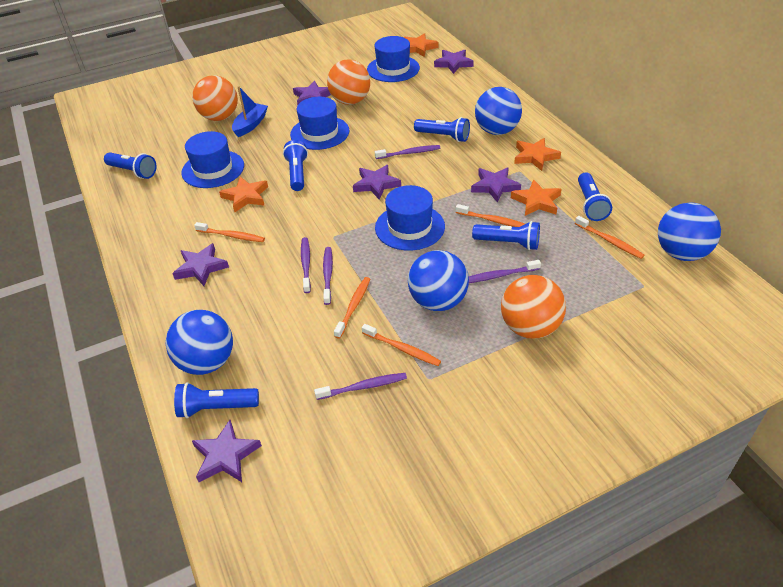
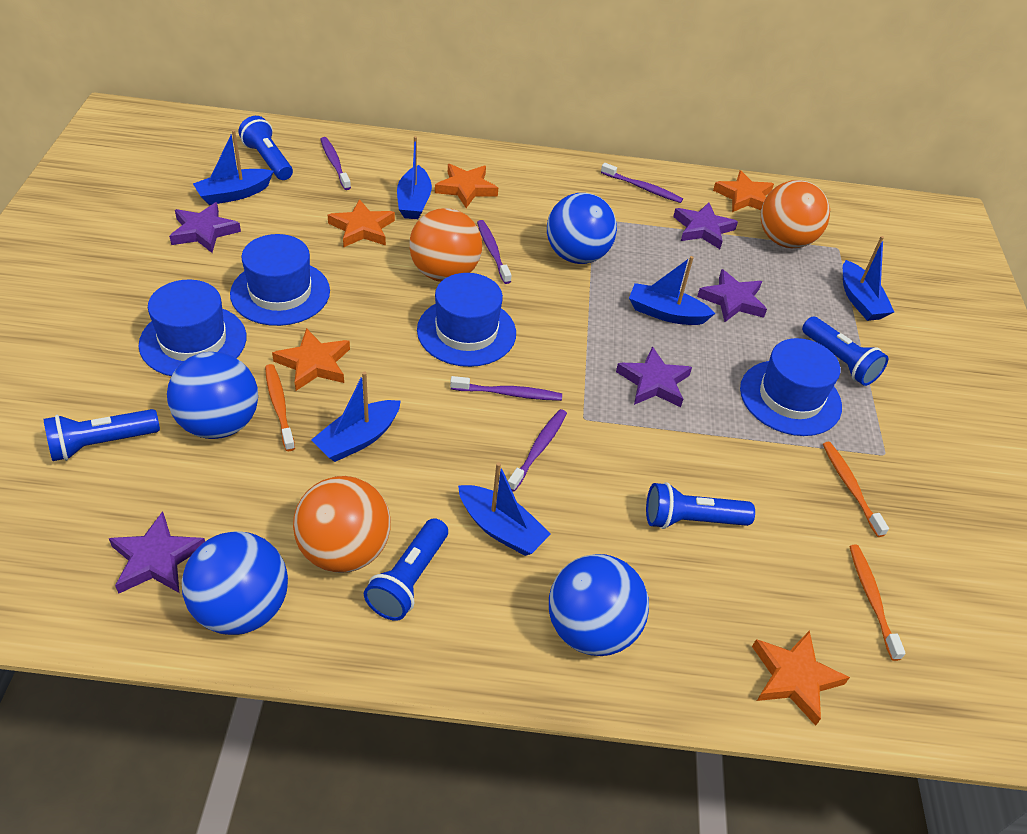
blue boat: [232,86,268,137] = 1 -> [193,130,274,205] [311,371,401,462] [397,136,432,219] [458,462,551,556] [629,256,715,325] [843,236,894,321] = 6
blue flashlight: [104,152,157,179] [174,382,259,418] [283,140,308,191] [414,117,470,142] [472,221,540,250] [578,172,612,221] = 6 -> [43,409,160,461] [238,116,293,180] [364,518,448,621] [646,482,755,529] [802,317,888,386] = 5
orange star: [219,177,268,212] [404,33,439,57] [511,179,561,216] [514,138,561,171] = 4 -> [272,328,350,391] [328,199,395,248] [435,164,498,208] [713,170,774,212] [752,630,850,726] = 5
orange toothbrush: [194,222,265,242] [334,277,370,339] [362,324,441,366] [456,204,525,227] [575,216,644,259] = 5 -> [265,364,295,451] [823,442,889,537] [849,545,906,661] = 3
purple star: [172,243,229,286] [192,420,262,482] [293,81,331,105] [353,165,401,200] [434,50,474,74] [471,167,521,203] = 6 -> [109,511,205,594] [169,202,241,253] [616,347,692,407] [673,202,738,249] [697,269,767,322] = 5

